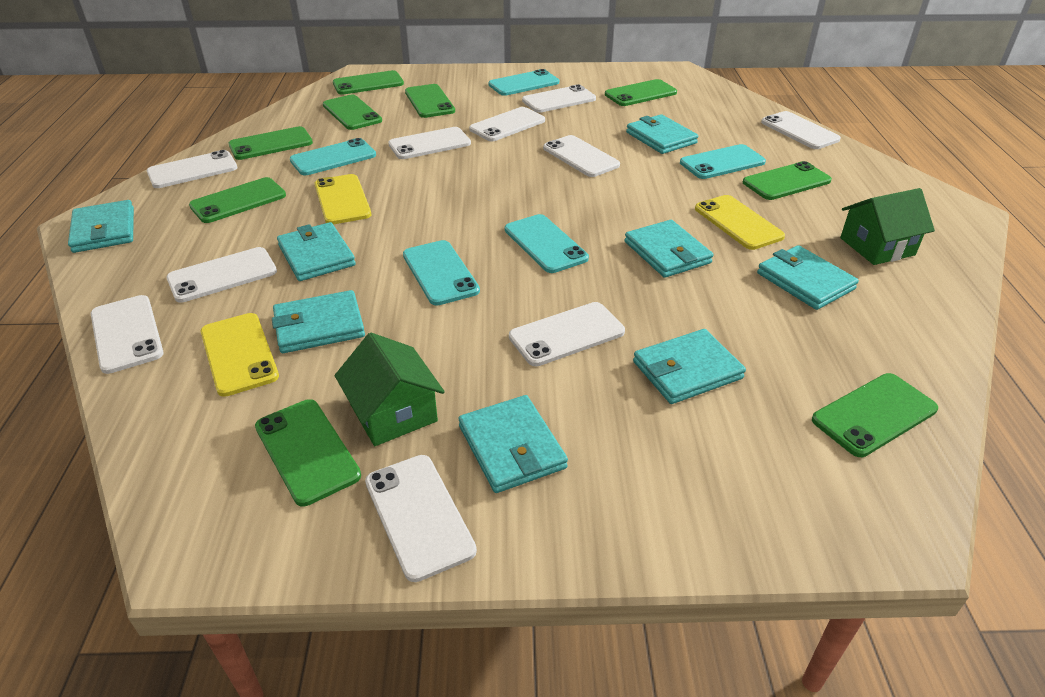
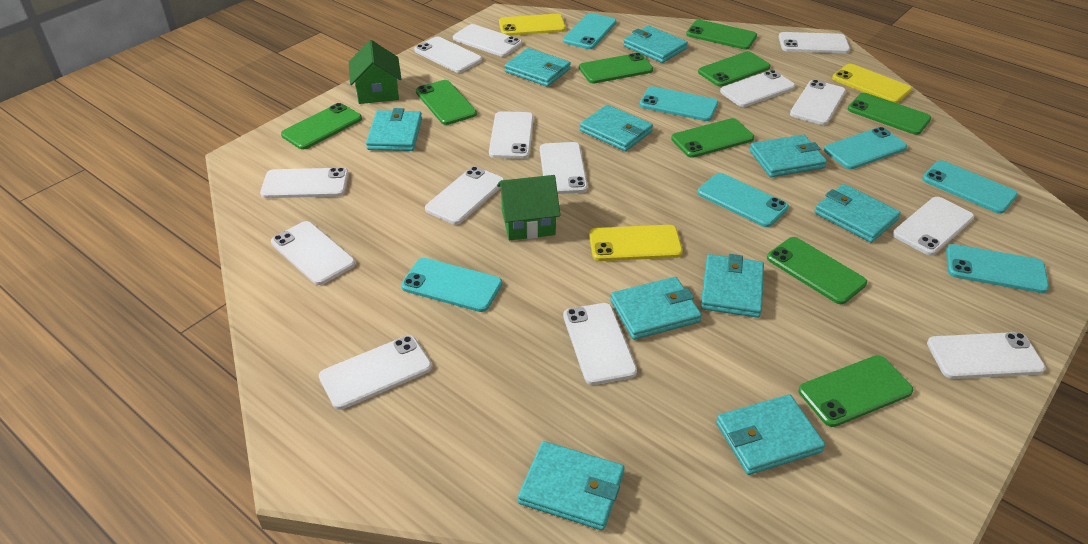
turquoise phone: [290,138,376,175] [403,240,480,305] [488,69,559,96] [505,214,589,273] [680,144,766,179] = 5 -> [401,258,502,312] [563,13,617,49] [640,86,718,121] [697,173,789,227] [824,127,907,169] [922,161,1018,214] [946,244,1049,293] = 7
turquoise wallet: [68,200,134,253] [272,290,365,353] [277,222,356,281] [459,395,568,493] [625,220,713,278] [626,114,698,154] [633,329,746,404] [757,245,859,310] = 8 -> [366,108,422,151] [504,48,571,87] [518,441,624,530] [580,105,653,151] [610,277,702,340] [623,26,688,63] [701,254,764,318] [716,394,825,475] [750,135,827,177] [814,184,901,243] = 10
white phone: [91,295,164,374] [147,150,237,188] [166,247,277,303] [365,455,477,582] [388,127,471,159] [469,107,545,141] [509,302,625,366] [522,84,596,113] [543,135,620,177] [761,111,841,149] = 10 -> [260,167,349,198] [271,221,356,285] [319,335,432,410] [414,37,482,73] [425,166,505,224] [453,24,522,57] [489,111,534,159] [540,142,588,194] [563,303,637,385] [720,70,795,107] [779,32,850,53] [790,80,846,125] [893,197,974,255] [927,332,1046,379] = 14

